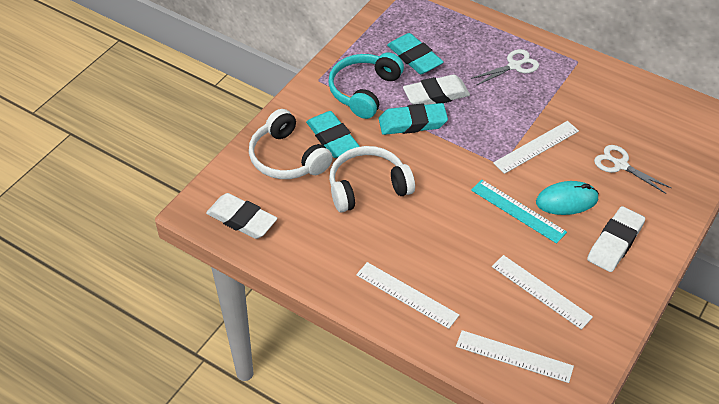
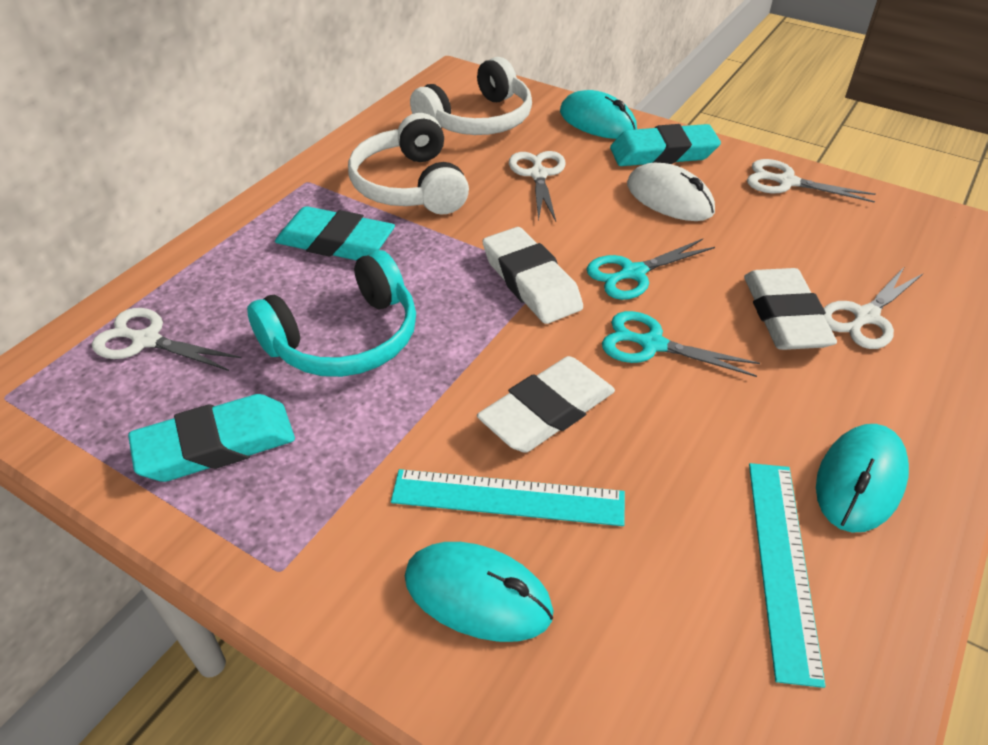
turquoise mouse: [536,181,599,215] = 1 -> [405,542,554,642] [560,90,637,139] [816,424,909,532] = 3
turquoise ruler: [471,180,567,244] = 1 -> [391,469,625,526] [749,463,826,688] = 2
turquoise scissors: none = 0 -> [586,239,715,300] [602,311,760,377] = 2
white mouse: none = 0 -> [627,163,715,221] = 1
white ruler: [356,262,459,329] [456,330,574,383] [492,255,593,330] [493,121,579,174] = 4 -> none = 0
white scissors: [471,49,539,86] [594,145,671,194] = 2 -> [92,308,241,371] [509,151,566,221] [747,159,875,202] [824,266,924,349] = 4

